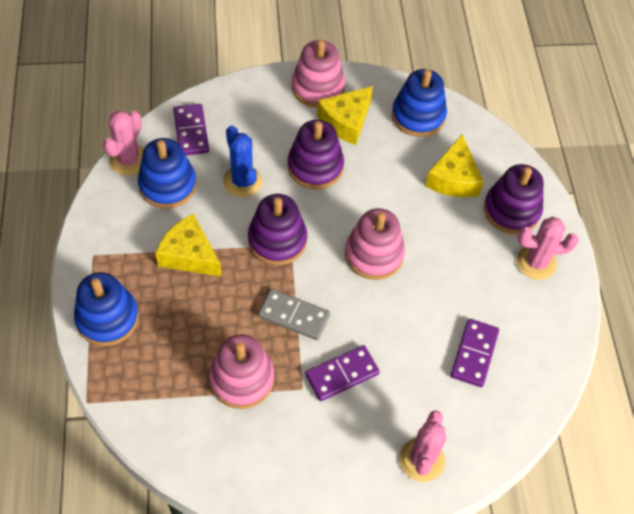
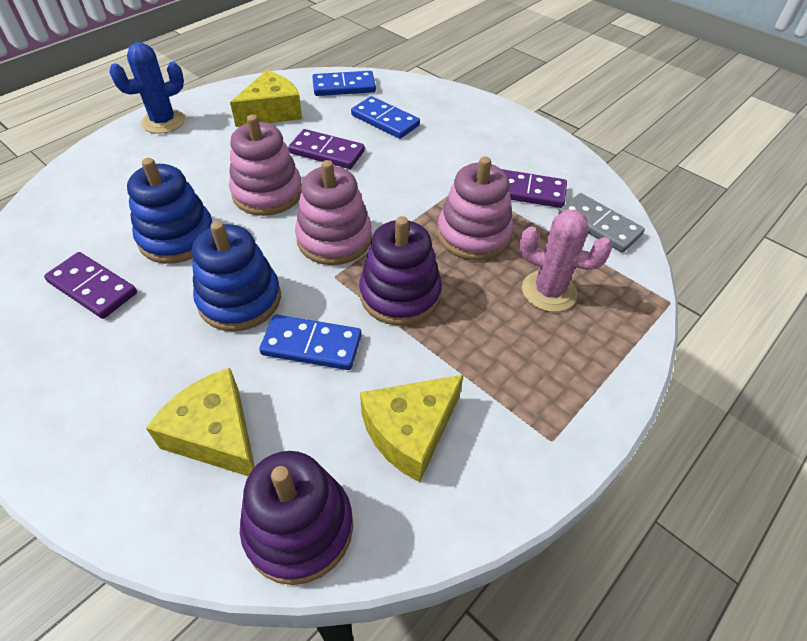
blue domino: none = 0 -> [259,314,362,370] [312,71,376,96] [351,96,420,139] = 3
blue stacking toy: [74,272,139,346] [138,138,197,209] [392,69,447,137] = 3 -> [127,158,213,264] [192,221,281,331] = 2
pink cactus: [103,111,144,176] [399,410,446,482] [517,217,579,280] = 3 -> [519,209,612,312] = 1
purple stacking toy: [248,194,307,265] [288,120,344,189] [484,164,544,234] = 3 -> [240,451,353,585] [359,216,442,326] = 2

